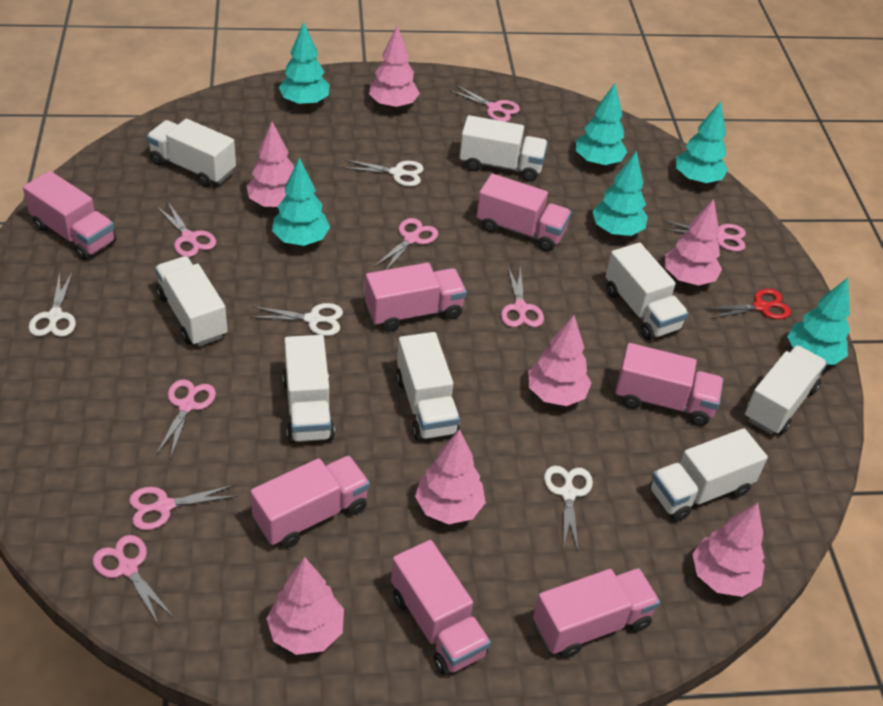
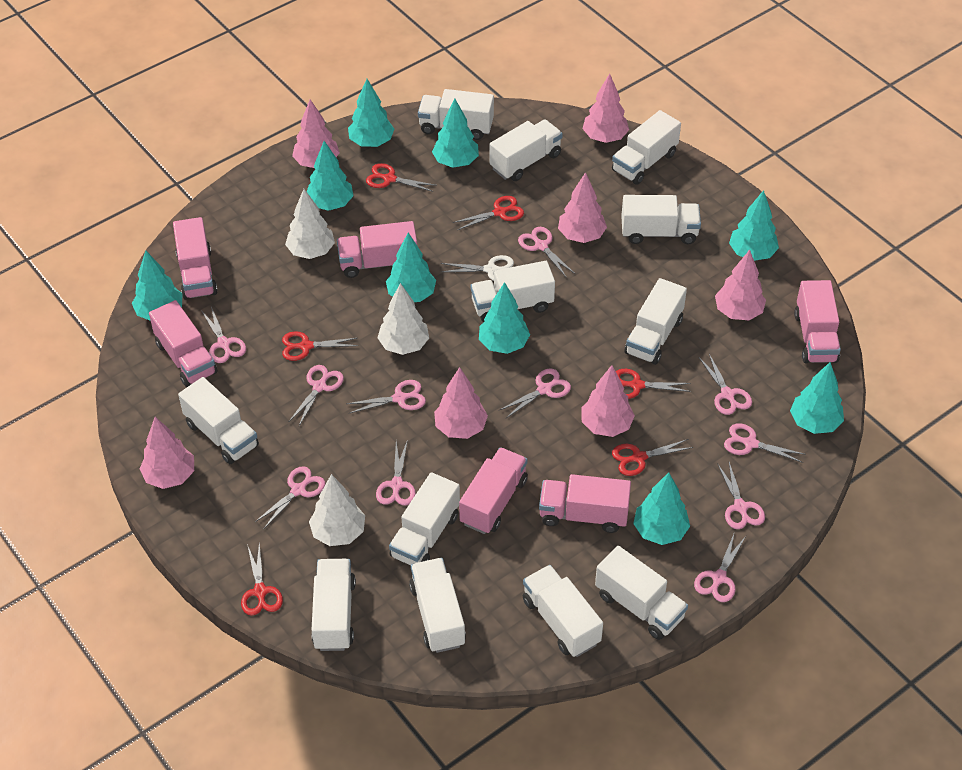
pink scissors: [93,535,173,625] [129,485,238,530] [156,379,216,457] [157,202,216,257] [374,218,438,270] [450,85,520,122] [501,266,544,327] [664,221,746,252] = 8 -> [201,307,246,363] [255,466,325,528] [289,365,344,426] [346,380,426,414] [376,439,416,506] [500,368,571,418] [518,227,575,277] [694,534,746,602] [699,354,752,415] [717,462,765,529] [724,423,806,463] = 11
pink truck: [23,171,116,260] [250,456,370,548] [365,263,467,332] [391,540,491,675] [476,174,571,252] [533,568,660,658] [615,343,723,426] = 7 -> [149,300,217,387] [173,217,218,300] [337,221,417,278] [459,447,528,534] [539,474,631,533] [794,280,841,363] = 6
red scissors: [705,289,791,319] = 1 -> [241,542,283,615] [282,331,358,361] [366,163,437,192] [453,196,524,230] [612,439,693,476] [616,369,691,399] = 6
turquoise tree: [272,158,330,246] [279,22,330,106] [576,83,627,166] [592,151,648,236] [676,101,728,184] [787,278,850,365] = 6 -> [132,250,182,321] [307,141,354,211] [348,79,394,147] [386,232,436,302] [432,98,479,168] [479,282,530,354] [633,472,690,545] [729,190,779,261] [790,362,844,434] = 9
white scissors: [29,271,76,337] [250,303,343,336] [343,160,424,186] [544,466,593,551] = 4 -> [441,255,514,281] = 1
white tree: none = 0 -> [285,189,335,259] [309,474,365,546] [377,283,429,355] = 3
white truck: [147,119,236,187] [155,256,228,346] [283,335,335,443] [396,332,460,441] [459,115,548,182] [606,243,689,340] [650,428,768,522] [745,345,827,435] = 8 -> [178,377,259,464] [311,559,356,651] [389,472,460,565] [409,558,466,653] [418,89,494,140] [470,261,555,322] [490,120,563,181] [523,565,603,657] [595,546,688,640] [612,110,681,185] [621,195,701,244] [624,278,687,365] = 12

